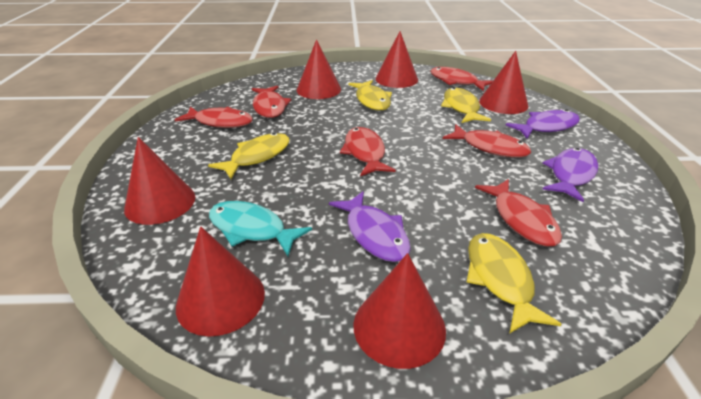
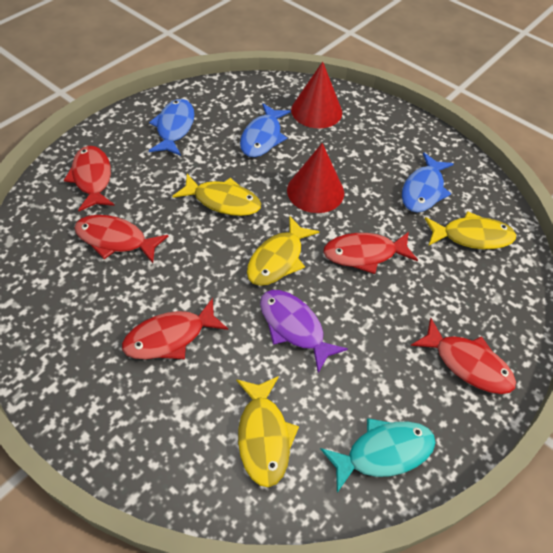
blue fish: none = 0 -> [149,99,194,156] [240,103,291,157] [402,153,454,213] = 3
purple fish: [329,191,411,262] [506,109,580,139] [542,148,598,202] = 3 -> [260,290,348,373] = 1
red cone: [124,137,195,225] [176,227,265,337] [297,39,341,99] [354,253,446,369] [376,31,418,88] [479,51,528,114] = 6 -> [287,143,344,213] [291,62,342,128] = 2
red fish: [175,107,253,128] [252,86,291,118] [340,127,396,176] [430,67,493,91] [443,124,531,158] [475,179,562,247] = 6 -> [64,146,115,211] [74,215,168,263] [122,298,228,359] [323,232,418,274] [411,318,516,394] = 5

